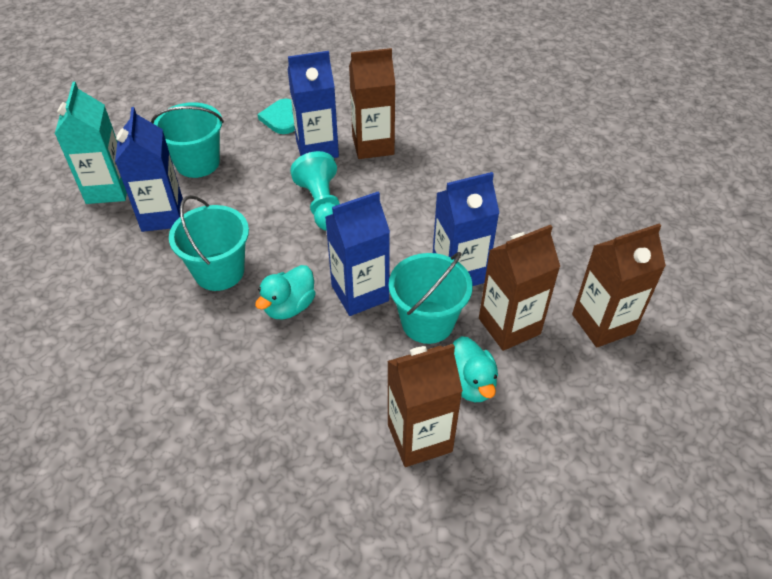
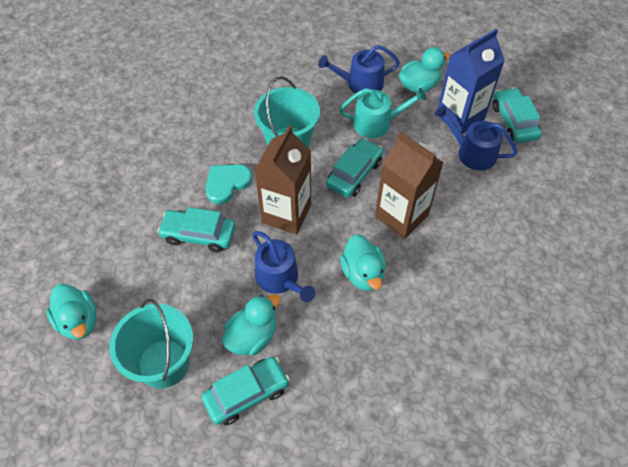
blue carton: [115,107,183,232] [288,51,339,158] [325,192,390,316] [433,172,499,286] = 4 -> [437,29,505,134] = 1
blue watering can: none = 0 -> [252,231,315,302] [318,45,400,94] [434,105,517,171] = 3
brown carton: [349,48,396,159] [387,344,463,467] [479,225,560,351] [572,223,666,347] = 4 -> [254,125,311,235] [375,131,444,239] = 2
turquoise bucket: [151,102,224,178] [169,195,249,291] [389,252,473,344] = 3 -> [109,299,193,389] [254,76,320,148] = 2
turquoise car: none = 0 -> [157,207,235,252] [201,356,290,425] [326,138,383,197] [493,87,542,143] = 4
turquoise carton: [55,82,127,204] = 1 -> none = 0
turquoise duck: [255,265,316,319] [453,336,498,402] = 2 -> [46,284,97,340] [222,294,281,356] [340,234,386,291] [399,47,450,93] = 4
turquoise pawn: [290,151,340,231] = 1 -> none = 0
turquoise watering can: none = 0 -> [339,88,427,138] = 1

